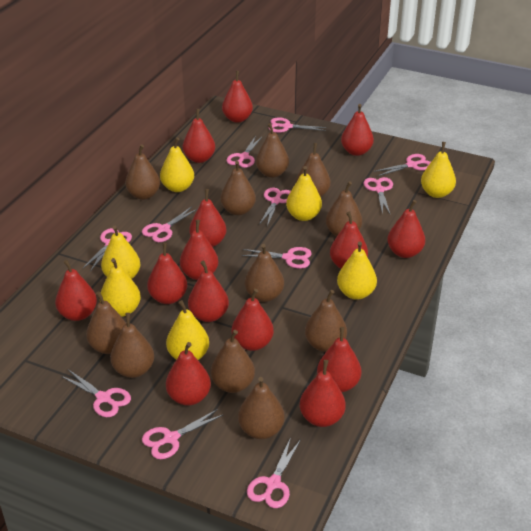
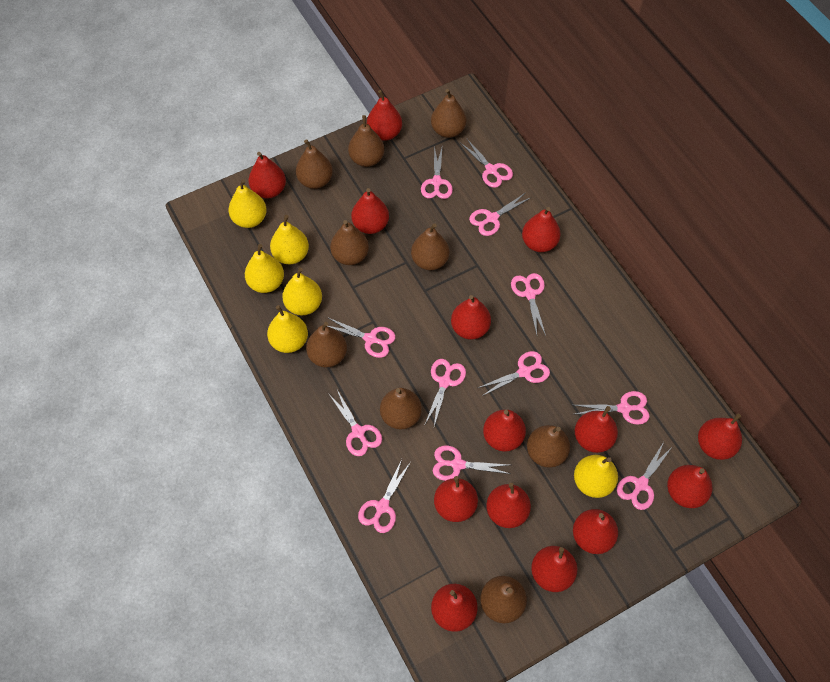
brown pear: [86,291,126,354] [110,313,154,378] [125,145,160,200] [211,330,255,393] [220,161,256,215] [238,377,285,439] [245,244,284,302] [256,123,289,178] [296,143,331,197] [305,290,347,352] [326,182,362,237] = 11 -> [296,139,333,189] [306,322,347,368] [330,220,369,265] [348,115,384,167] [380,388,422,429] [411,223,449,270] [431,89,466,138] [480,576,527,623] [527,425,570,468] = 9
pink scissors: [61,369,131,417] [82,228,132,271] [142,207,197,242] [142,409,223,459] [226,136,263,168] [242,247,312,269] [247,437,301,508] [260,188,291,226] [269,118,327,133] [364,177,393,215] [374,154,431,176] = 11 -> [327,317,396,358] [328,388,382,456] [358,459,411,533] [421,146,453,199] [424,359,466,426] [433,446,511,481] [461,138,513,188] [469,193,532,236] [478,351,550,396] [511,273,546,335] [574,391,650,425] [617,442,673,510] = 12
yellow pear: [101,226,141,279] [101,258,141,317] [160,137,194,192] [166,300,209,360] [286,166,322,221] [337,242,377,300] [421,142,456,198] = 7 -> [229,179,267,228] [245,244,284,293] [267,305,308,353] [270,215,309,264] [282,268,322,315] [574,455,618,498] = 6

